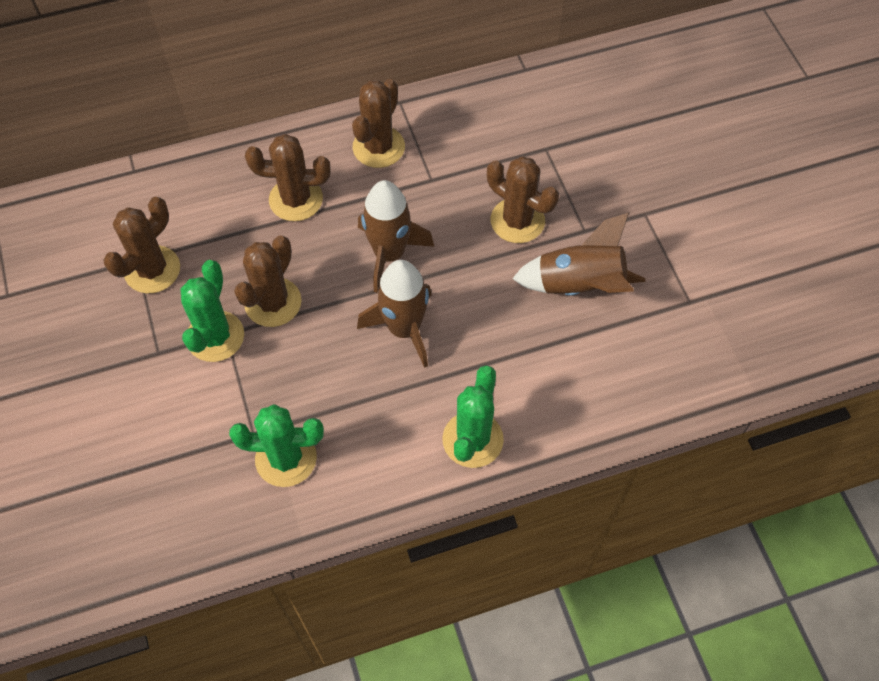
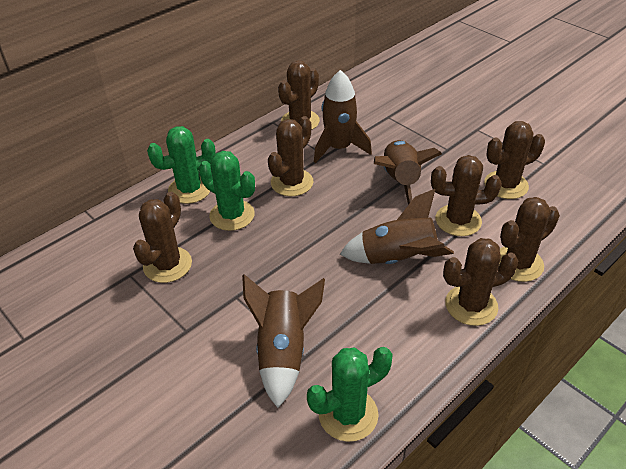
brown cactus: [103,197,180,293] [234,235,302,327] [245,134,331,221] [352,79,405,168] [487,156,559,243] = 5 -> [133,192,192,283] [268,116,313,196] [278,61,320,130] [431,155,502,236] [443,238,518,326] [484,121,545,199] [499,197,560,282] = 7
brown rocket: [357,260,432,368] [358,180,434,293] [512,213,645,296] = 3 -> [242,274,325,408] [314,70,372,163] [340,189,454,264] [374,140,442,205] = 4

